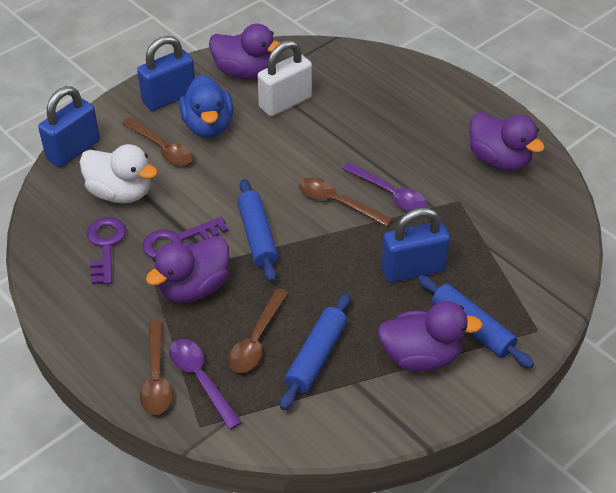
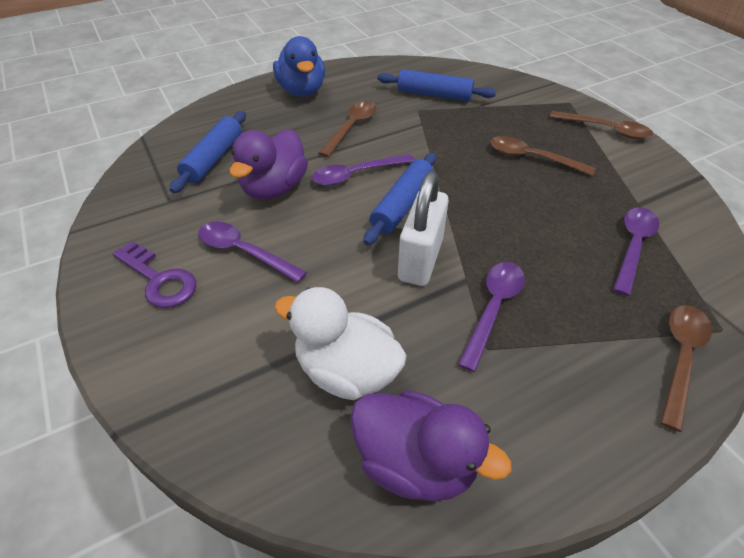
blue padlock: [38,86,100,167] [137,36,195,111] [381,208,450,283] = 3 -> none = 0
purple duck: [146,236,229,303] [209,24,280,79] [377,301,483,372] [469,112,545,171] = 4 -> [230,129,308,200] [350,390,512,502] = 2
purple key: [87,217,126,285] [143,217,228,258] = 2 -> [113,241,196,308] = 1
purple spoon: [169,339,242,430] [342,162,427,211] = 2 -> [198,222,307,283] [312,154,415,186] [458,262,525,372] [613,207,659,296] = 4

